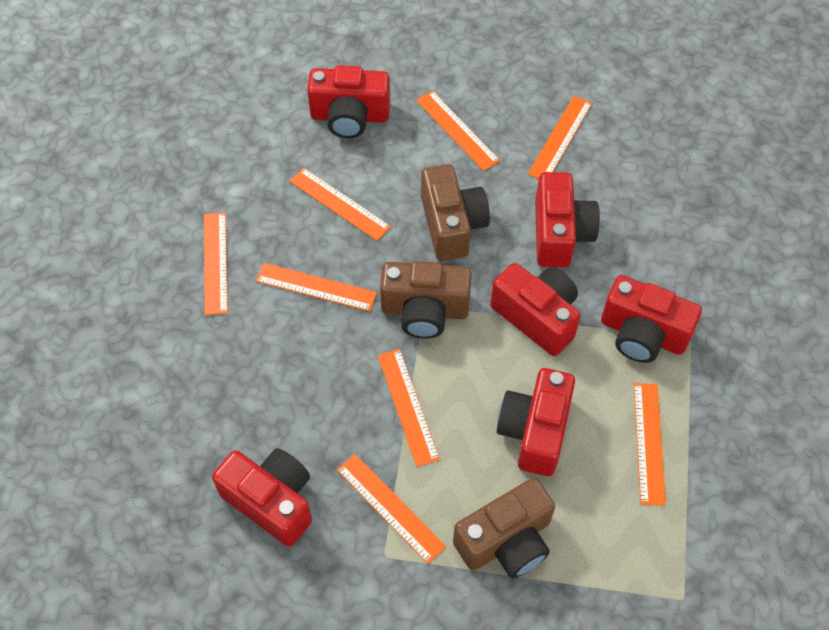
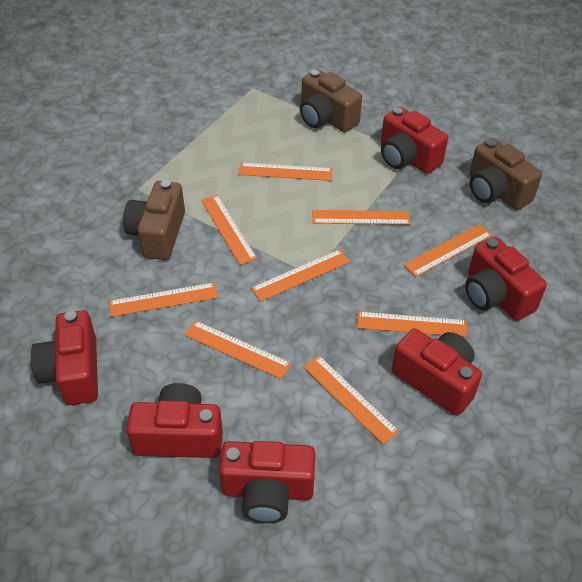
orange ruler: [204,212,228,315] [256,263,377,311] [290,168,391,241] [337,454,446,564] [378,349,440,467] [416,91,500,171] [528,96,592,179] [634,383,666,506] = 8 -> [109,283,218,317] [185,320,291,379] [201,195,257,265] [239,163,332,181] [251,249,350,302] [303,356,399,444] [312,210,411,225] [357,312,467,337] [404,224,492,277] = 9

